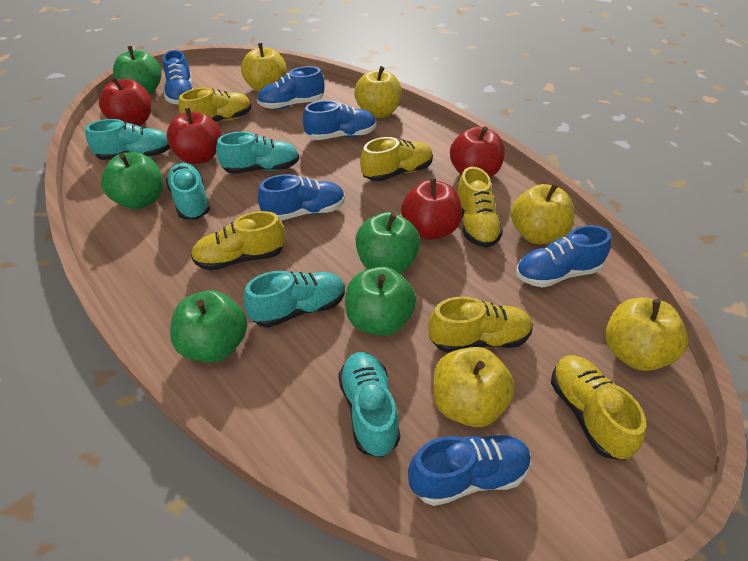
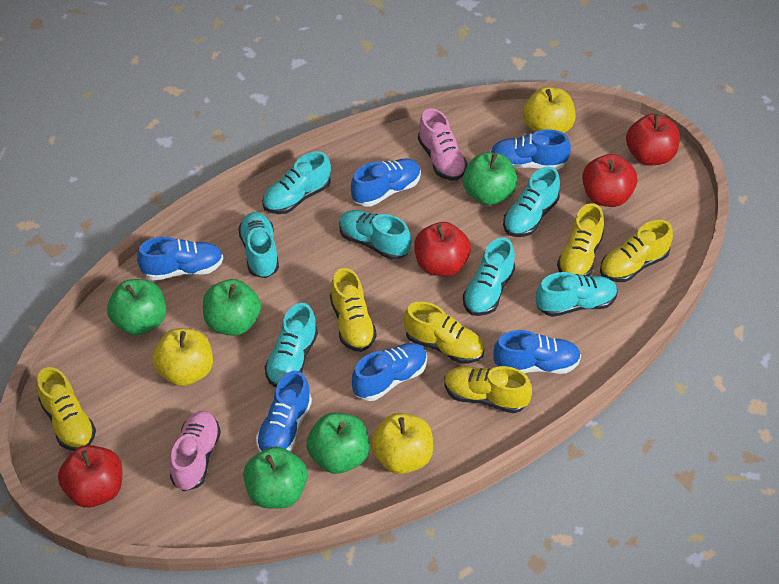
pink shoe: none = 0 -> [170,411,221,491] [418,108,467,181] = 2
turquoise shoe: [85,119,171,160] [166,163,210,219] [216,131,299,174] [243,271,345,328] [338,352,400,457] = 5 -> [238,212,279,278] [262,151,331,214] [265,303,318,387] [339,210,411,260] [463,237,515,316] [503,166,560,237] [536,272,618,317] = 7
yellow apple: [241,43,286,92] [354,66,402,118] [433,347,515,427] [511,183,574,244] [605,297,688,371] = 5 -> [152,328,213,386] [371,413,433,474] [523,87,576,133] = 3

